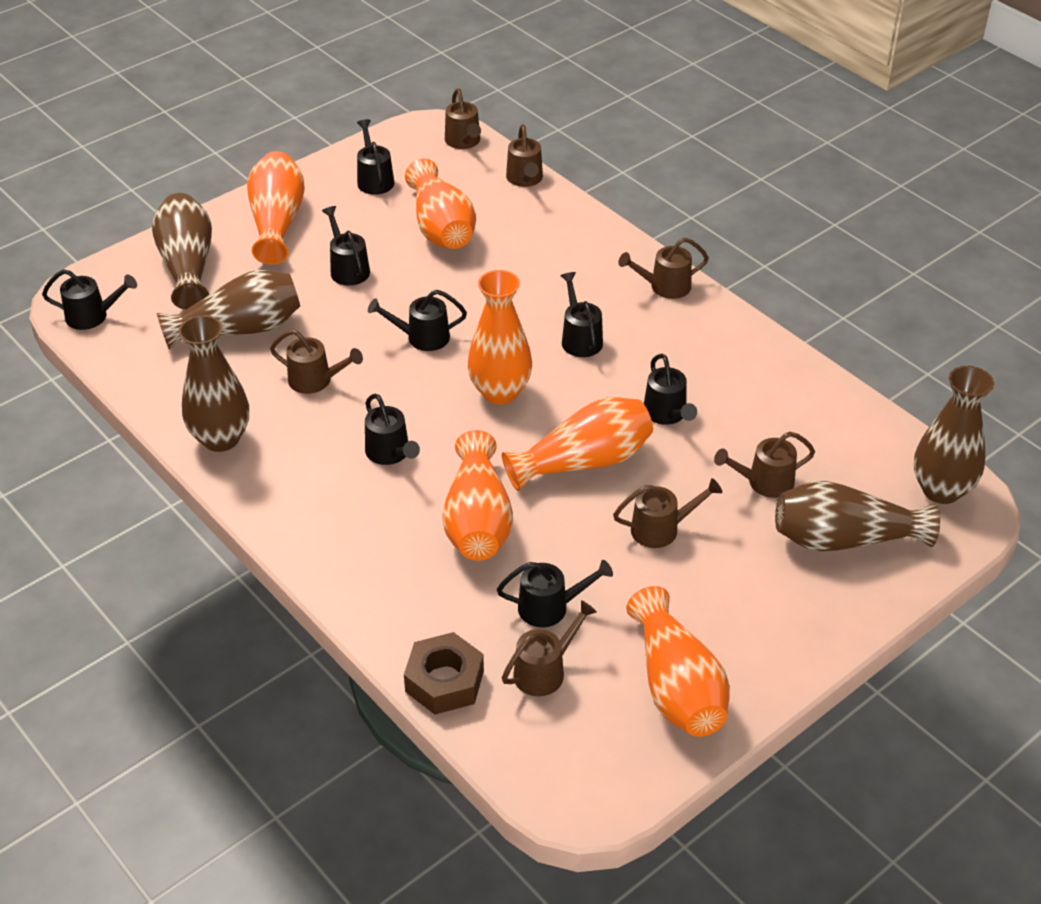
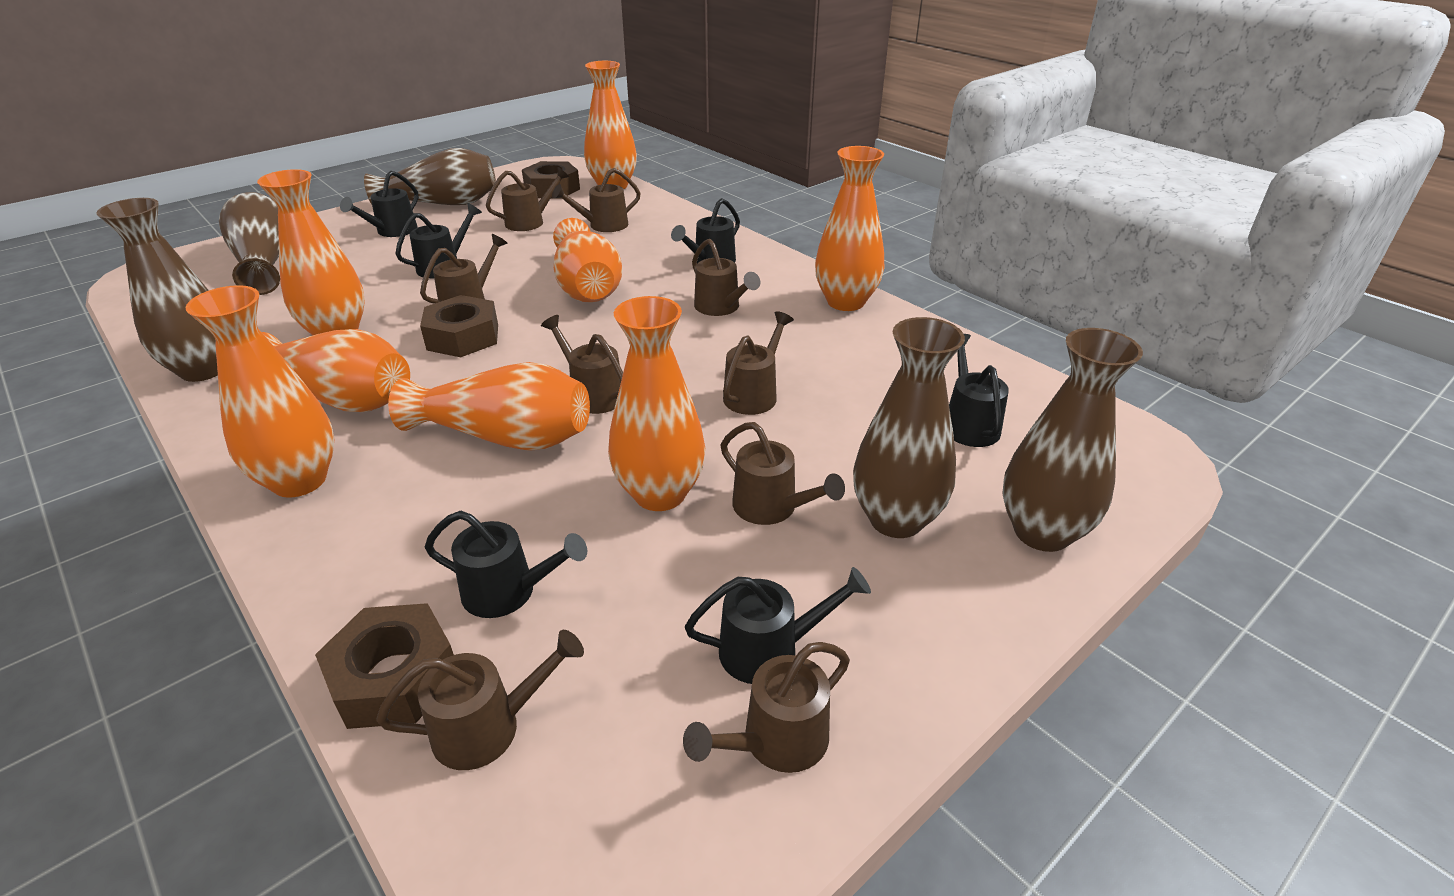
black watering can: [42,269,137,330] [322,206,370,286] [357,119,394,195] [365,394,420,465] [368,290,467,351] [497,560,613,627] [560,272,603,357] [644,354,697,425] = 8 -> [340,171,419,237] [395,203,482,278] [425,511,587,618] [671,198,740,263] [685,567,871,684] [949,334,1009,447] = 6
brown nut: [404,632,484,714] = 1 -> [315,603,454,729] [420,295,498,357] [522,161,580,198] = 3
brown watering can: [270,329,363,394] [445,88,481,149] [502,600,597,696] [506,124,543,187] [613,478,722,548] [618,237,709,299] [714,432,815,498] = 7 -> [376,630,584,770] [420,234,507,304] [486,167,569,231] [541,315,623,414] [552,168,641,232] [683,642,850,773] [692,239,760,316] [720,422,845,525] [723,311,794,415] = 9
orange vase: [247,151,305,265] [405,159,476,249] [442,430,513,561] [468,270,532,405] [502,397,653,491] [627,586,730,737] = 6 -> [185,285,334,498] [257,169,365,335] [262,329,410,412] [388,362,590,451] [553,218,622,303] [584,61,637,190] [608,296,705,511] [815,146,884,311] = 8

